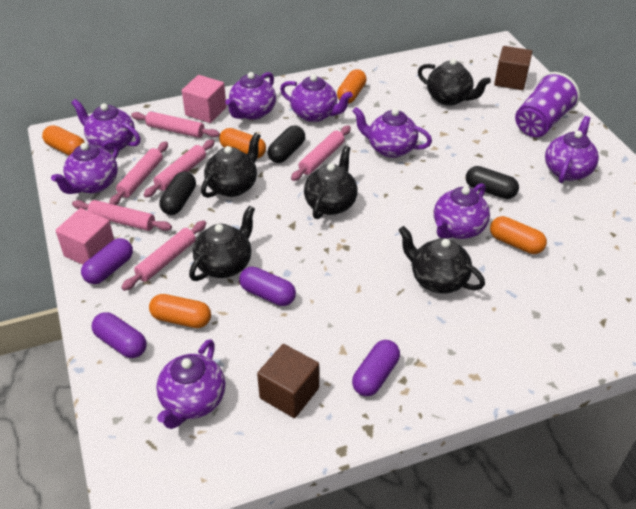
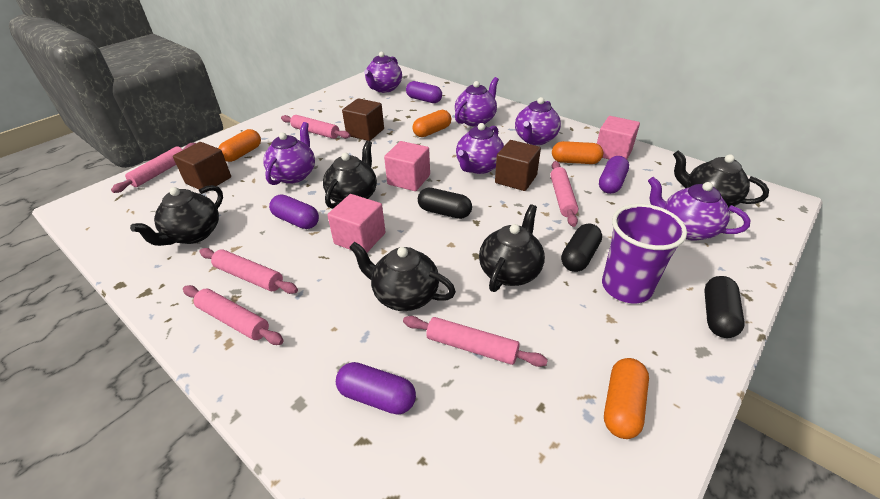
brown cube: [257,344,319,418] [494,46,532,90] = 2 -> [173,142,231,190] [342,98,384,141] [495,140,541,191] = 3
orange capsule: [42,125,85,155] [149,294,211,328] [219,128,266,158] [337,69,367,104] [490,216,547,254] = 5 -> [218,129,261,162] [412,110,451,137] [552,141,603,164] [604,358,649,439] = 4
pink cube: [56,208,114,265] [182,75,227,123] = 2 -> [327,194,386,252] [384,141,430,191] [597,116,640,159] = 3
purple teapot: [51,140,119,194] [71,99,141,152] [156,339,225,429] [225,72,276,120] [280,74,353,122] [353,107,432,158] [434,183,490,239] [545,116,599,183] = 8 -> [263,122,315,185] [364,52,402,93] [455,77,499,127] [456,123,504,174] [515,97,561,145] [648,177,751,240] = 6

